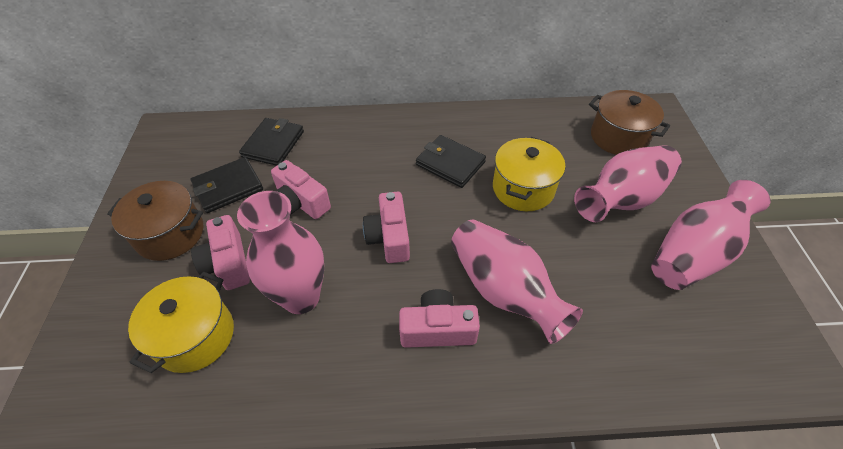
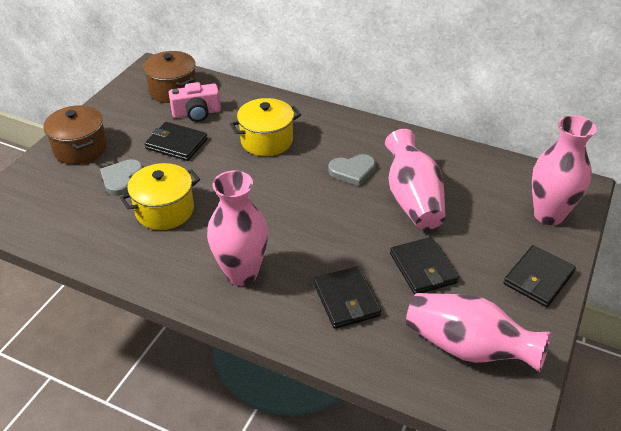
black wallet: [191,157,263,213] [239,118,304,166] [416,135,486,188] = 3 -> [145,122,208,161] [313,266,381,329] [390,237,459,295] [503,245,576,307] = 4
grey heart: none = 0 -> [100,159,143,196] [328,154,376,186] = 2
pink camera: [191,215,250,290] [271,160,331,219] [363,191,410,263] [399,289,480,348] = 4 -> [169,82,221,122] = 1

